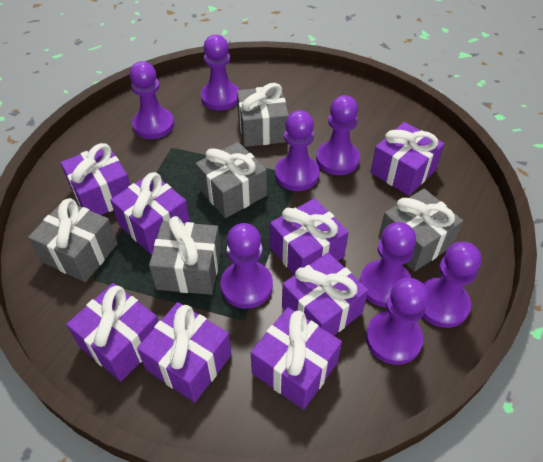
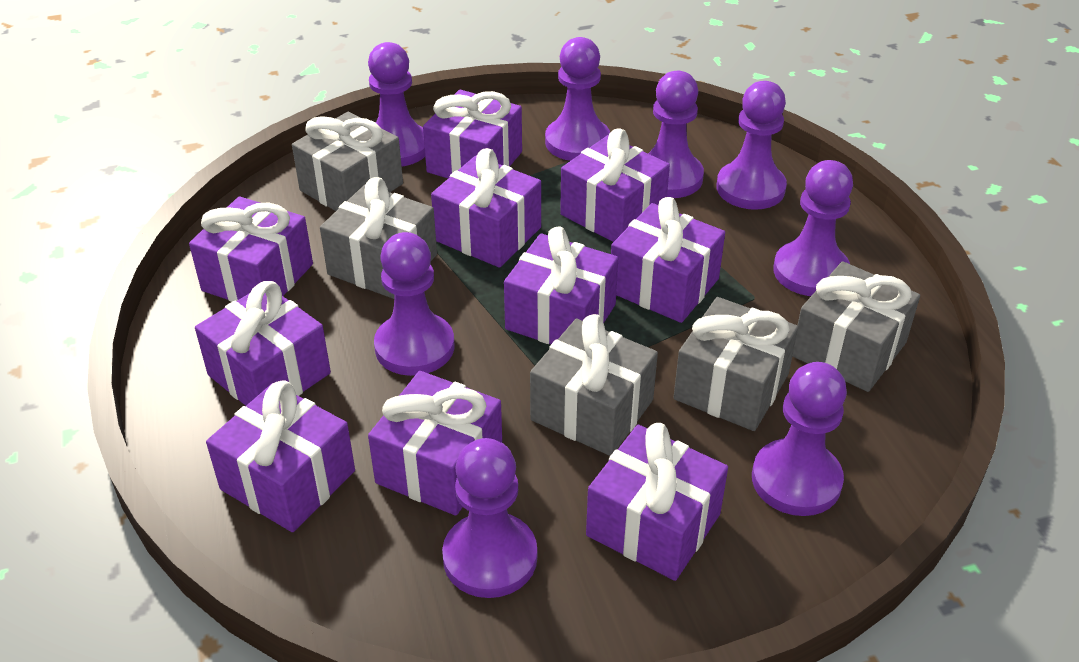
purple gift: [60,143,130,215] [66,283,159,381] [110,172,190,254] [137,302,231,403] [251,307,342,410] [270,198,349,275] [282,253,368,336] [371,122,444,196] = 8 -> [189,196,313,302] [195,281,331,406] [206,380,355,532] [368,371,502,516] [423,90,522,178] [431,148,541,268] [504,226,618,344] [560,128,670,242] [586,423,728,581] [611,197,725,323] = 10

